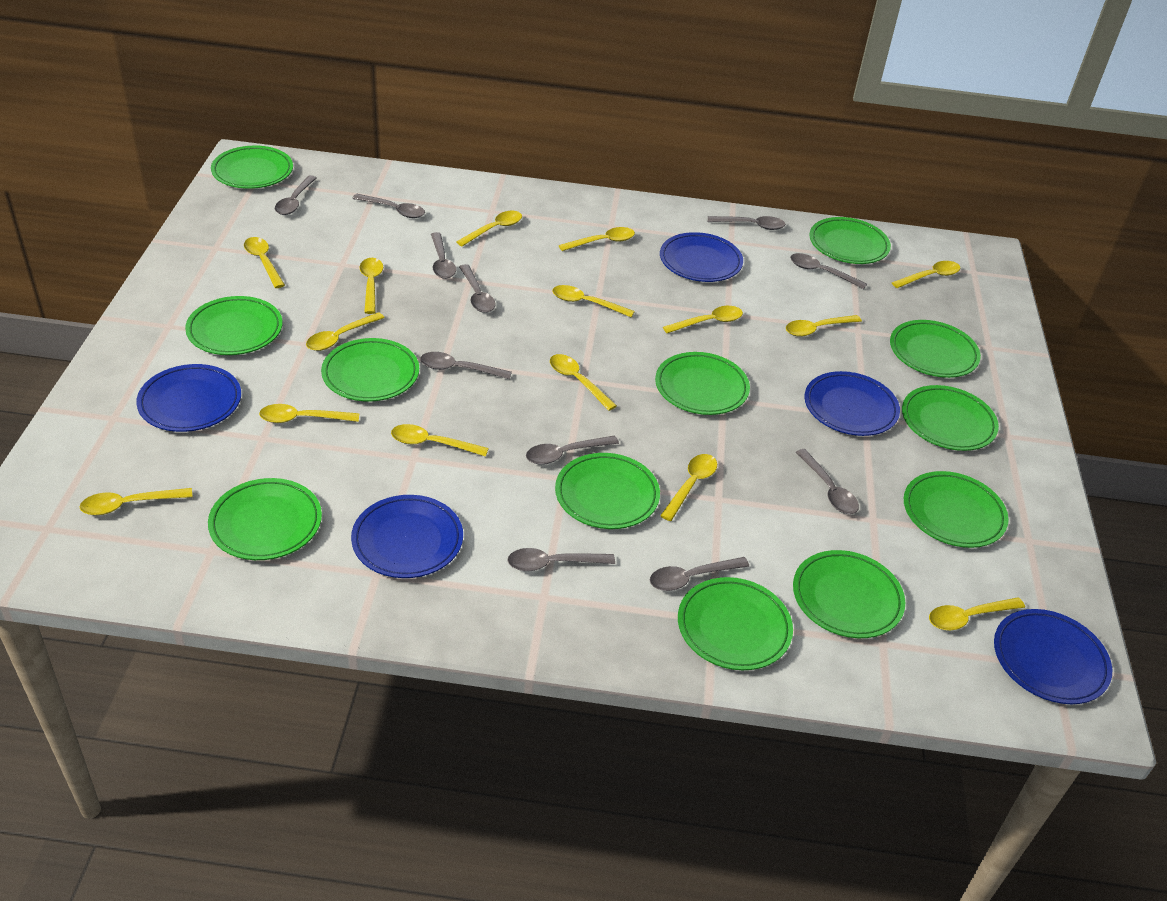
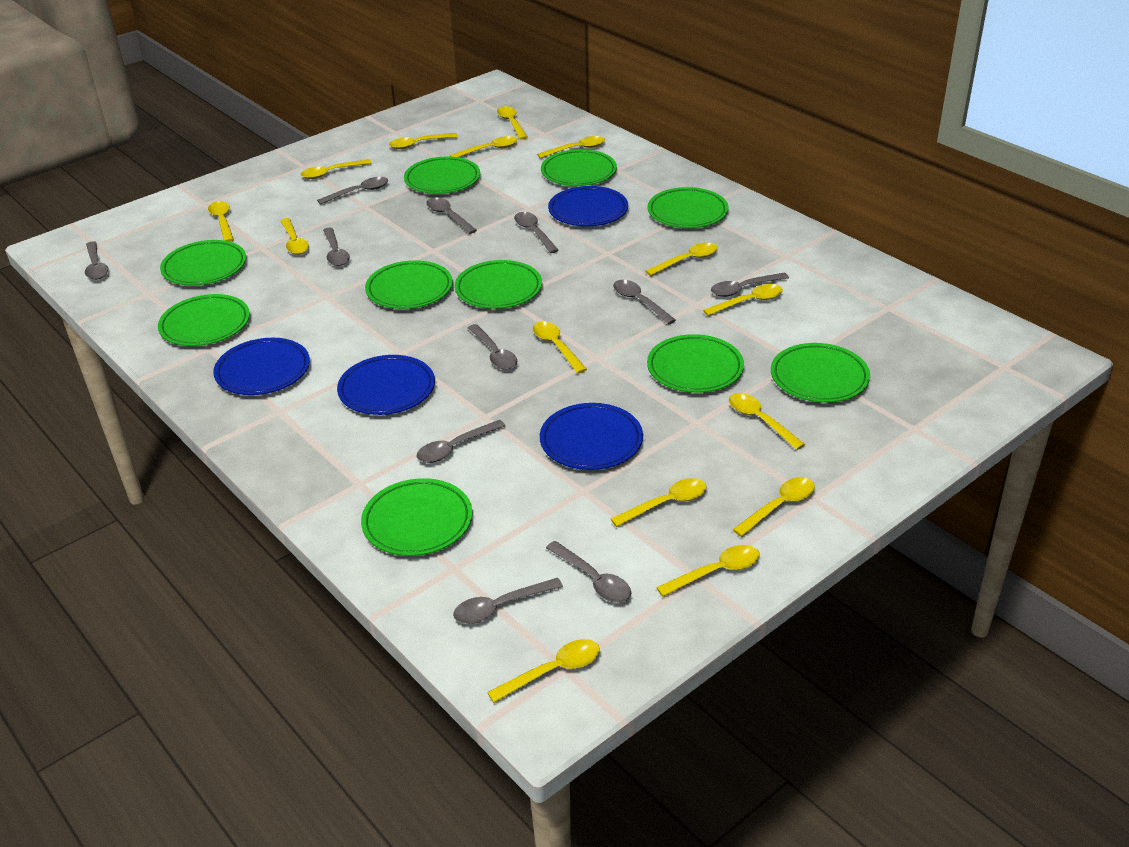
blue plate: [136,364,241,432] [351,495,463,578] [660,232,743,282] [804,371,900,436] [994,609,1112,704] = 5 -> [213,338,310,395] [337,355,435,415] [540,403,643,470] [548,186,628,227] = 4
green plate: [185,296,283,355] [208,478,322,560] [211,146,293,189] [321,338,419,402] [555,453,660,529] [655,352,750,415] [678,577,793,670] [793,550,905,638] [809,217,891,264] [890,320,981,378] [902,385,999,451] [904,471,1009,548] = 12 -> [158,294,250,346] [160,240,246,286] [361,478,472,556] [365,260,453,309] [404,156,480,194] [455,260,542,309] [541,149,617,186] [647,187,728,228] [647,334,744,393] [771,343,870,403] = 10

